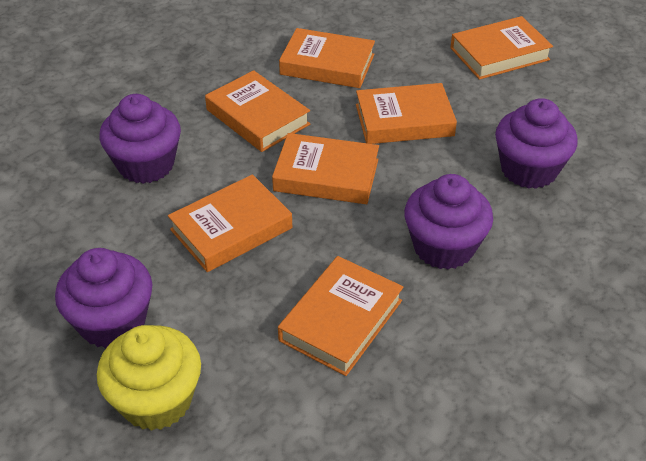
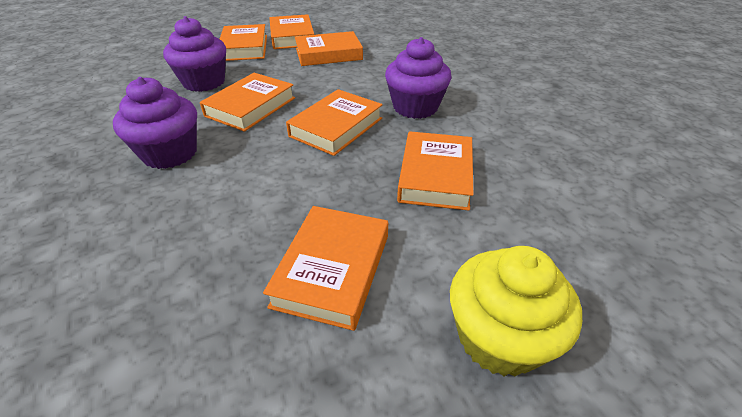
purple cupcake: [55,248,152,349] [99,94,181,184] [404,174,493,270] [495,98,578,189] = 4 -> [113,77,197,169] [163,16,226,92] [385,37,452,119] = 3

